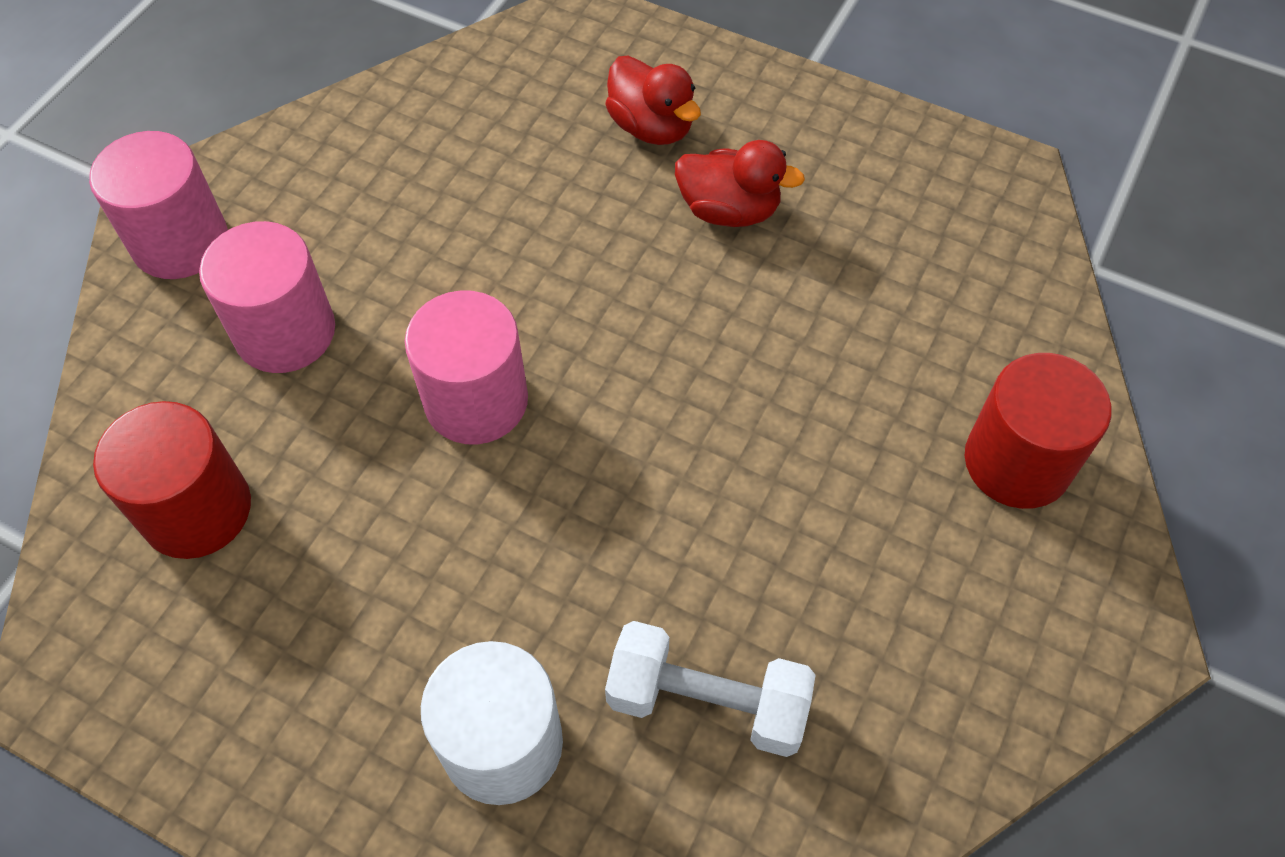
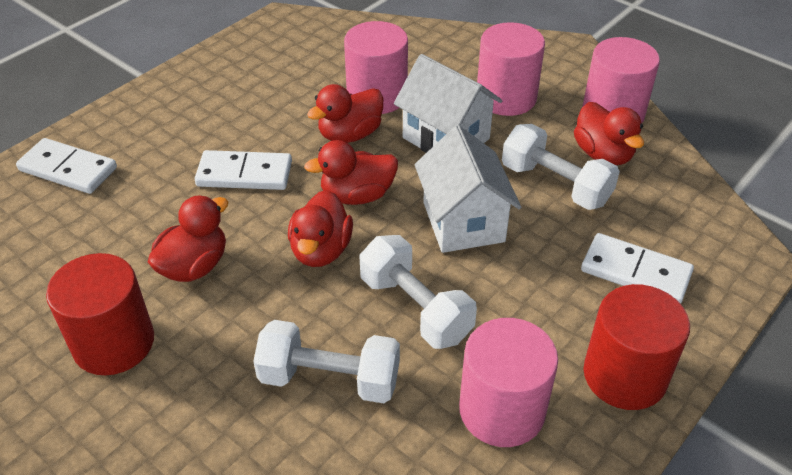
pink cylinder: [89,131,228,279] [199,221,335,373] [405,290,528,445] = 3 -> [344,21,408,114] [459,318,558,447] [477,22,545,116] [582,37,660,123] = 4
red duck: [605,56,701,145] [675,140,805,227] = 2 -> [148,195,228,282] [288,190,353,267] [304,140,398,205] [307,84,383,143] [574,102,644,166] = 5
white cylinder: [421,641,563,805] = 1 -> none = 0
white domino: none = 0 -> [16,138,117,194] [195,150,292,190] [581,233,694,304] = 3
white dumbbell: [605,621,816,757] = 1 -> [253,320,400,403] [359,235,477,349] [502,124,620,210] = 3
white house: none = 0 -> [394,54,502,153] [415,125,521,253] = 2

